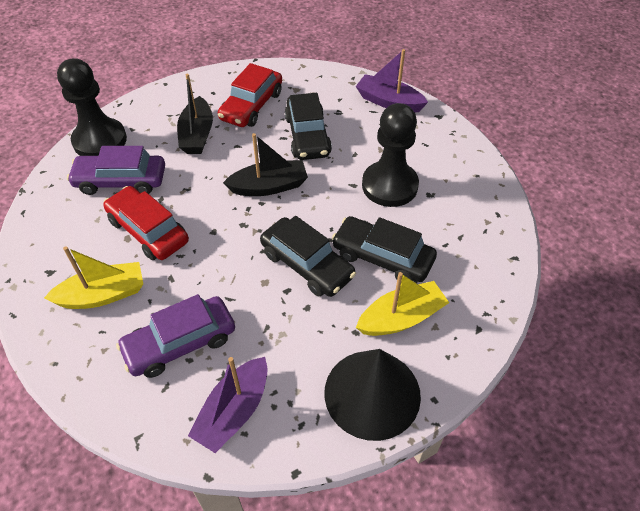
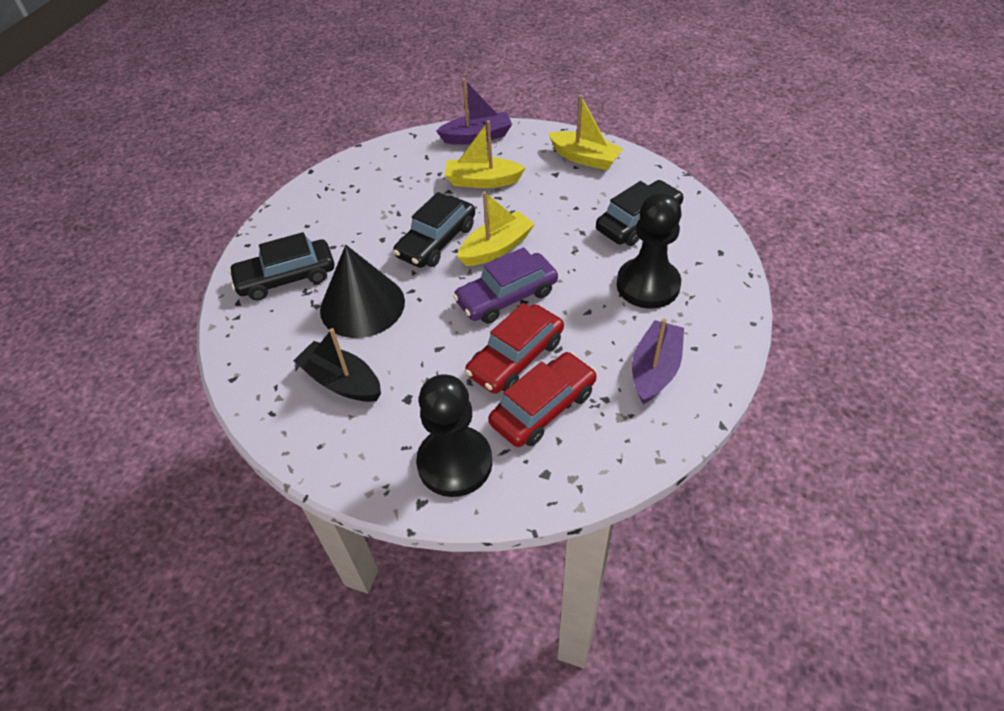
black boat: [177,74,213,154] [223,133,308,196] = 2 -> [293,328,381,402] = 1
purple car: [67,146,165,195] [116,294,235,378] = 2 -> [453,247,558,324] = 1
yellow boat: [44,246,143,309] [356,272,449,336] = 2 -> [444,120,525,188] [457,191,535,266] [548,95,624,170] = 3

